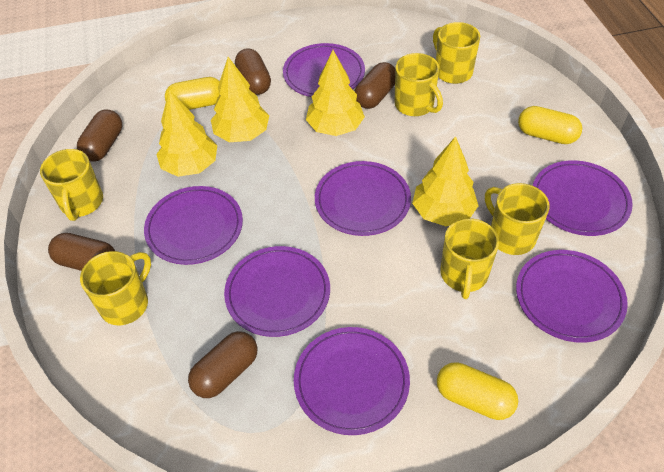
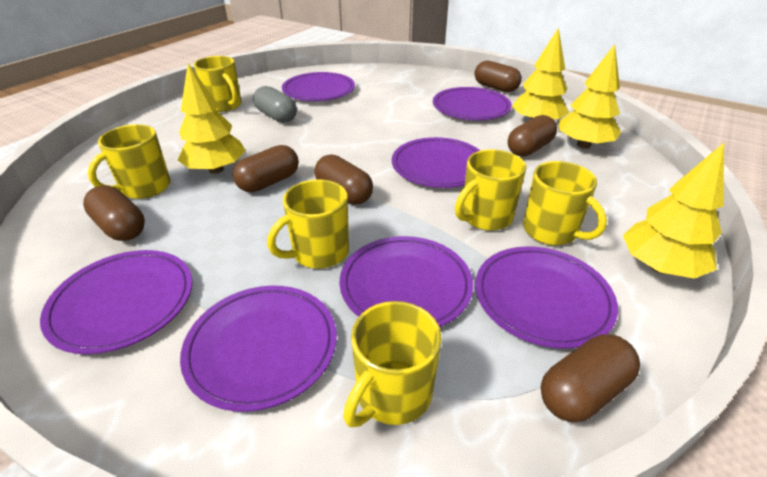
brown capsule: [48,233,115,271] [77,109,122,162] [188,331,257,398] [235,48,271,95] [354,62,395,109] = 5 -> [83,185,145,241] [233,145,299,192] [314,154,373,204] [475,61,522,92] [508,115,557,157] [541,334,640,422] = 6
grey capsule: none = 0 -> [253,86,297,123] = 1
yellow capsule: [165,77,220,110] [437,362,518,420] [518,106,582,144] = 3 -> none = 0

